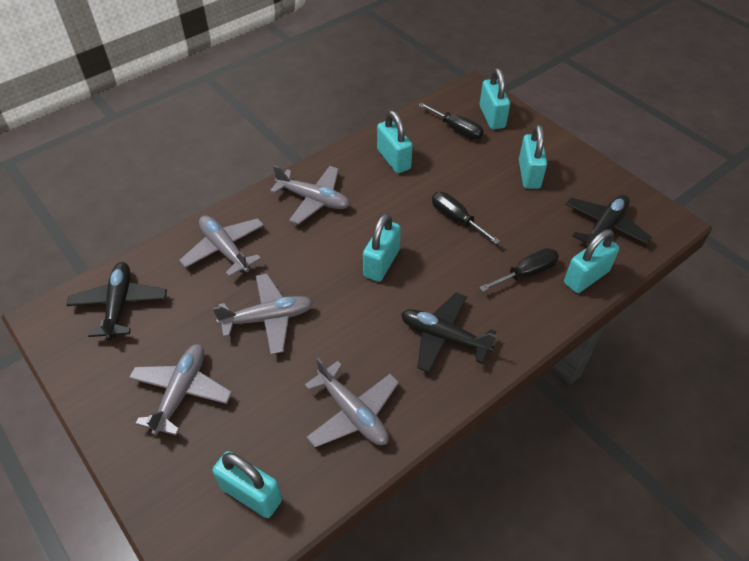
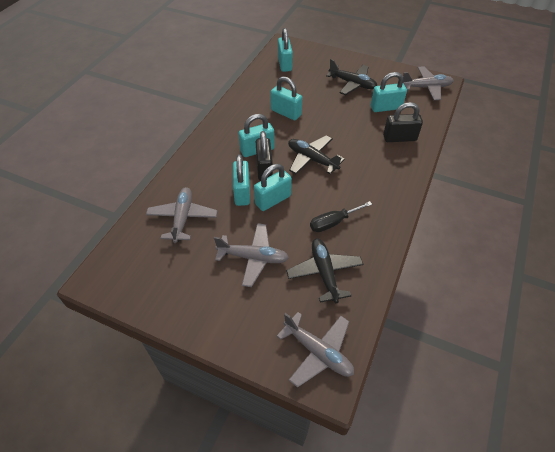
black padlock: none = 0 -> [256,131,273,181] [383,102,423,142] = 2
black screwdriver: [419,102,484,140] [432,192,500,244] [479,248,559,292] = 3 -> [310,201,372,232] = 1
grey plane: [129,344,232,435] [179,216,264,277] [213,274,313,355] [270,165,350,225] [305,358,399,447] = 5 -> [146,187,218,243] [214,223,289,287] [277,312,354,388] [403,66,454,100] = 4

